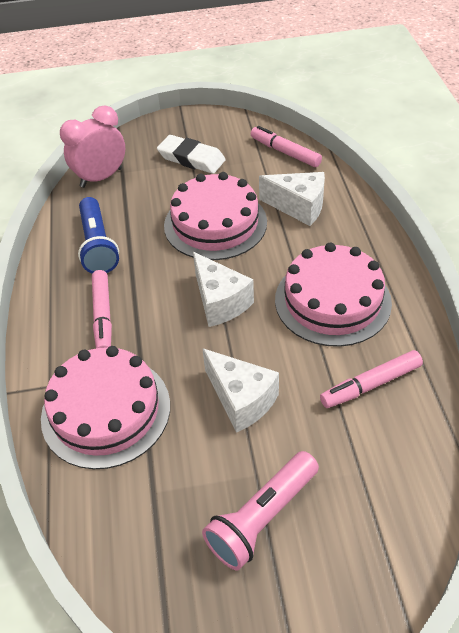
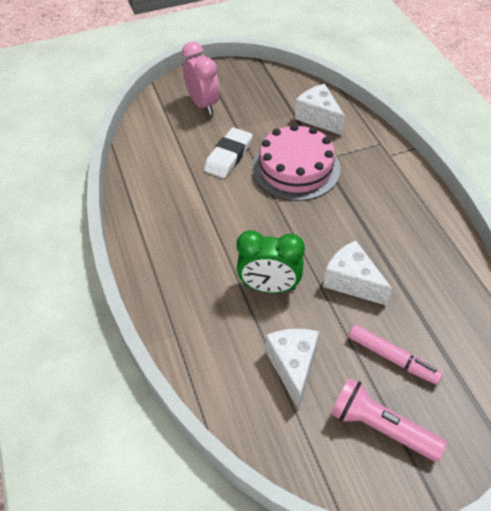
blue flashlight: [78,197,119,274] = 1 -> none = 0
green clock: none = 0 -> [237,230,305,293] = 1
pink cake: [41,346,170,469] [164,172,267,260] [275,242,392,347] = 3 -> [252,124,340,201] = 1
pink marker: [92,270,112,348] [251,126,322,167] [320,350,423,408] = 3 -> [349,324,443,385] = 1

